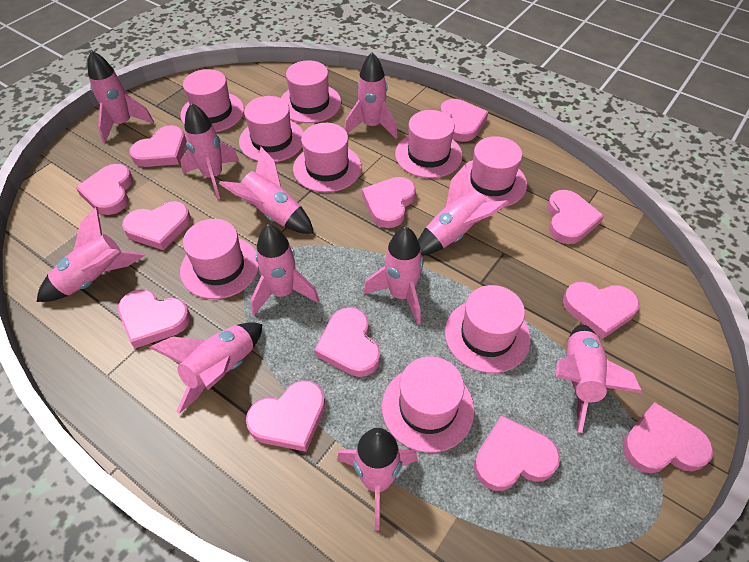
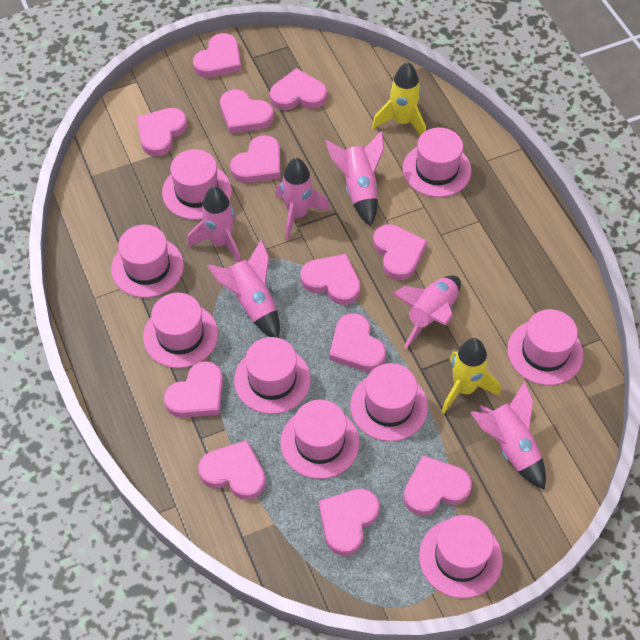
pink rocket: [37,207,145,302] [87,50,154,143] [149,322,263,414] [180,103,239,200] [219,147,314,234] [250,224,319,316] [337,428,418,531] [344,53,398,139] [363,226,423,325] [418,165,509,256] [556,324,642,433] = 11 -> [187,186,241,263] [207,239,280,338] [276,158,330,241] [325,131,384,226] [392,275,461,349] [470,381,546,490] = 6
yellow rocket: none = 0 -> [372,62,426,135] [441,338,501,414] = 2

